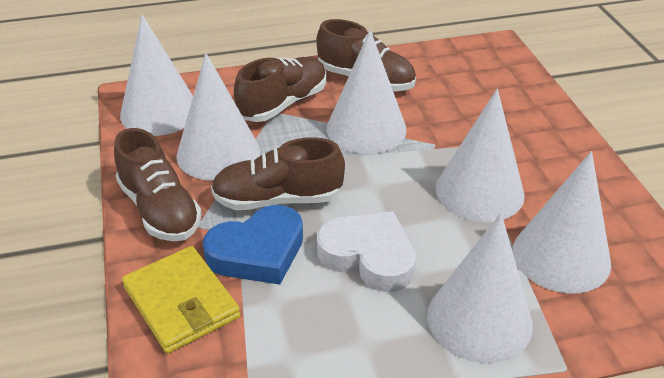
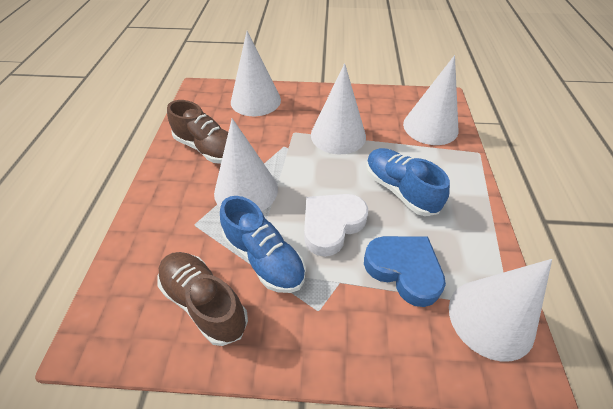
blue shoe: none = 0 -> [220,196,306,293] [366,148,450,216] = 2
brown shoe: [114,128,202,241] [211,137,345,210] [234,57,326,122] [316,19,416,91] = 4 -> [157,252,248,346] [167,100,228,164] = 2
white cone: [120,14,193,136] [176,53,260,181] [327,30,407,154] [427,213,533,363] [436,89,525,222] [513,151,611,294] = 6 -> [214,118,278,212] [231,31,281,116] [311,63,366,154] [403,55,458,145] [449,259,552,362] = 5
yellow wallet: [122,246,240,354] = 1 -> none = 0

